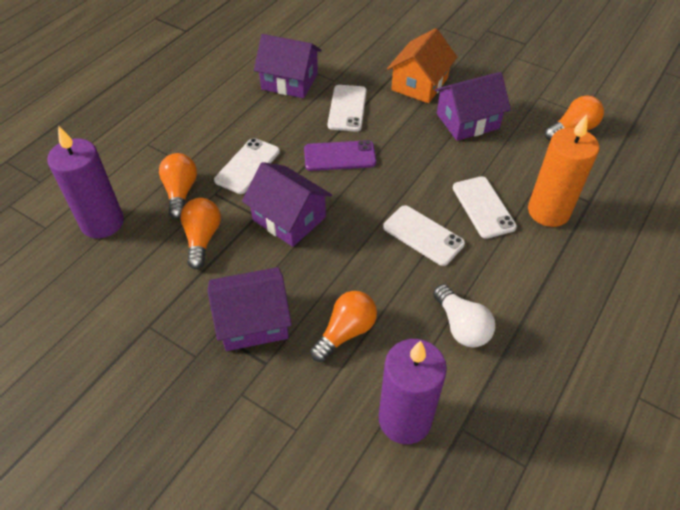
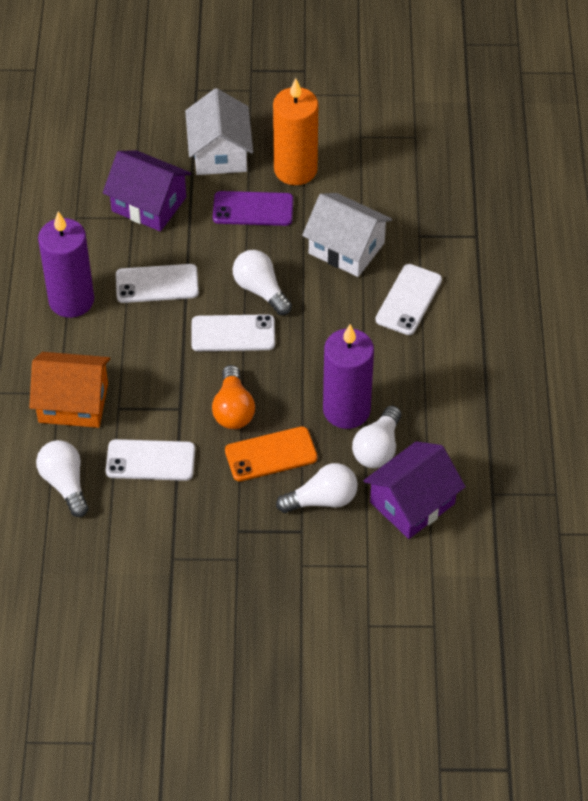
orange light bulb: [159,153,197,219] [180,198,221,269] [310,291,377,362] [545,95,604,141] = 4 -> [212,365,255,429] = 1
orange phone: none = 0 -> [225,426,318,481] = 1
purple house: [208,267,292,351] [242,162,332,247] [254,34,322,98] [435,72,511,141] = 4 -> [103,150,191,231] [363,441,466,539] = 2
white house: none = 0 -> [185,88,253,175] [302,193,392,277] = 2
white light bulb: [433,284,495,347] = 1 -> [36,440,89,517] [233,250,292,315] [276,463,358,513] [352,405,401,468] = 4

